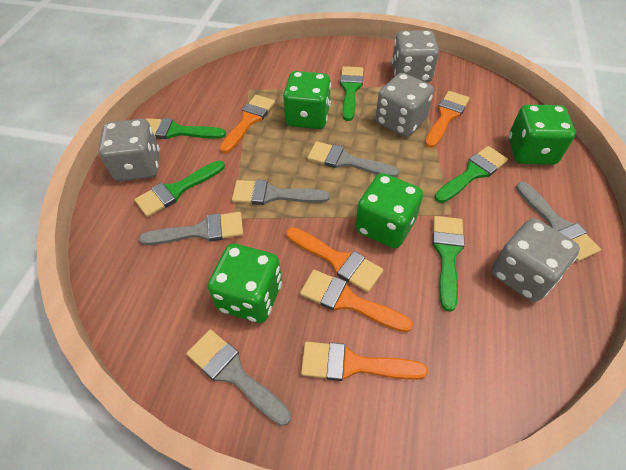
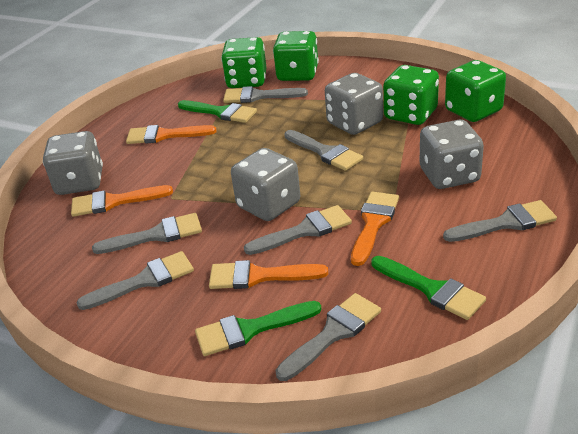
green brush: [134,160,225,217] [145,118,226,139] [340,66,363,121] [432,216,465,312] [435,146,508,203] = 5 -> [178,100,257,123] [195,301,321,356] [371,256,486,320] = 3
grey brush: [139,212,243,245] [186,330,291,426] [232,180,330,205] [307,141,399,177] [516,181,601,262] = 5 -> [76,251,194,310] [92,213,202,254] [223,86,308,103] [244,205,352,255] [276,293,381,381] [284,130,363,171] [443,200,557,242] = 7
orange brush: [220,95,275,153] [287,227,383,292] [300,270,413,333] [301,342,428,381] [425,91,470,148] = 5 -> [71,185,173,217] [126,125,217,144] [209,260,328,289] [351,192,399,266] = 4

